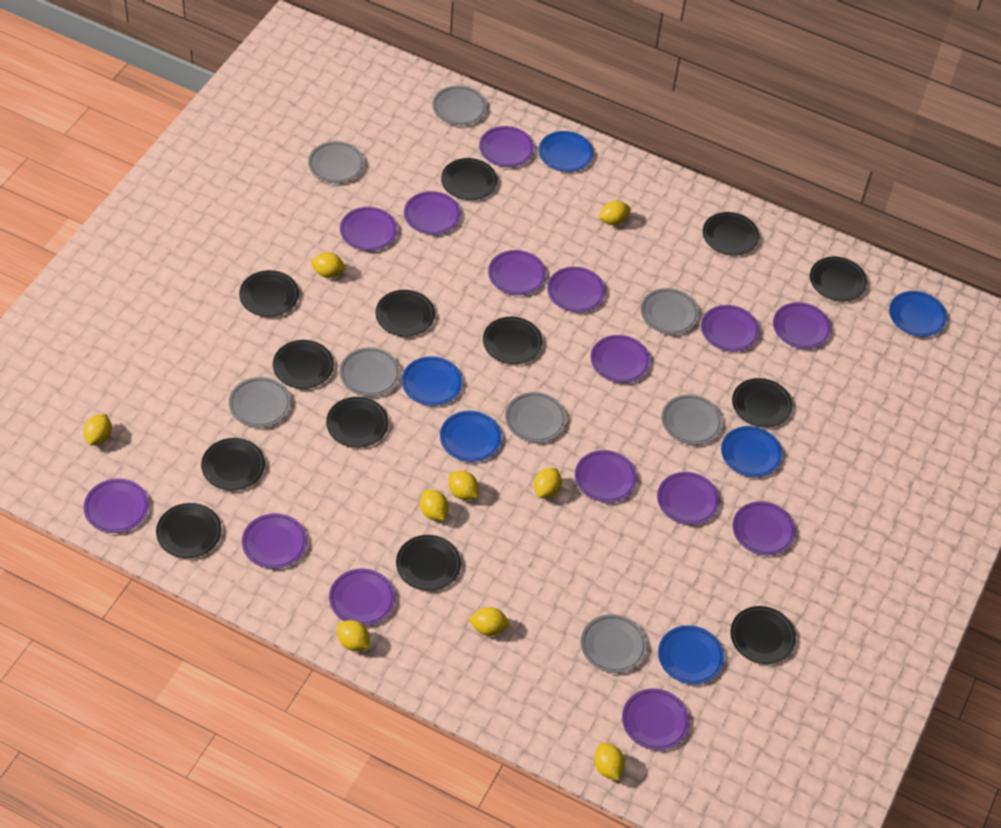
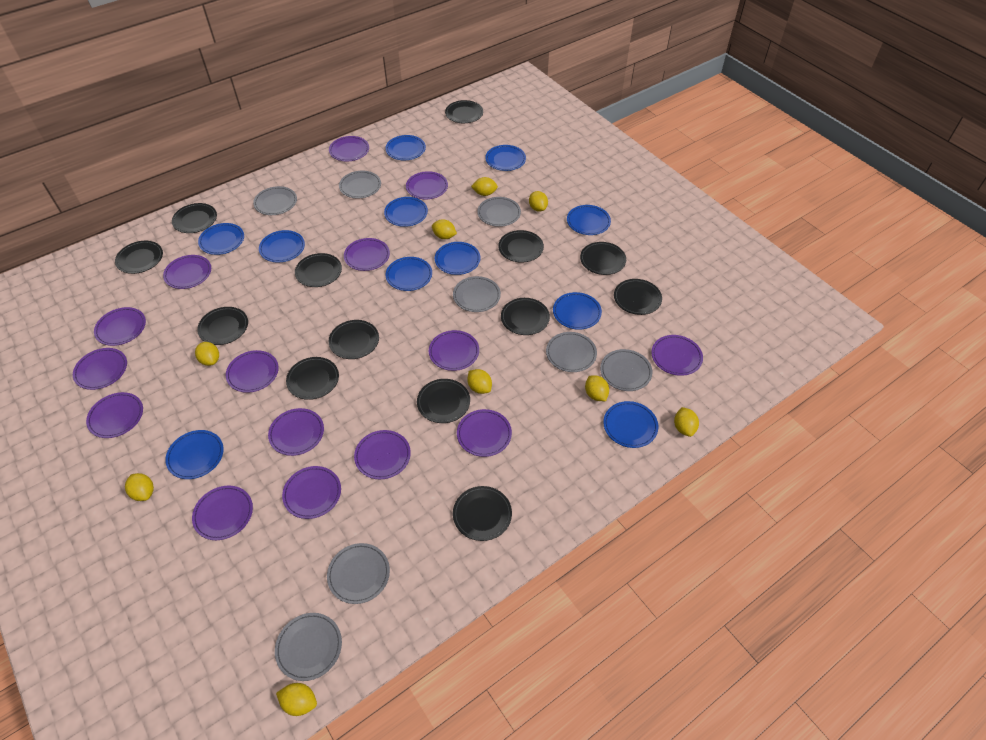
blue plate: [402,356,463,406] [440,411,502,462] [538,131,594,172] [658,625,724,684] [721,426,783,477] [889,291,947,337] = 6 -> [165,430,224,479] [198,223,244,255] [259,230,305,263] [384,197,428,227] [385,135,426,160] [385,257,432,291] [435,242,480,275] [485,145,526,171] [553,292,602,330] [567,205,611,235] [603,401,658,448] = 11

